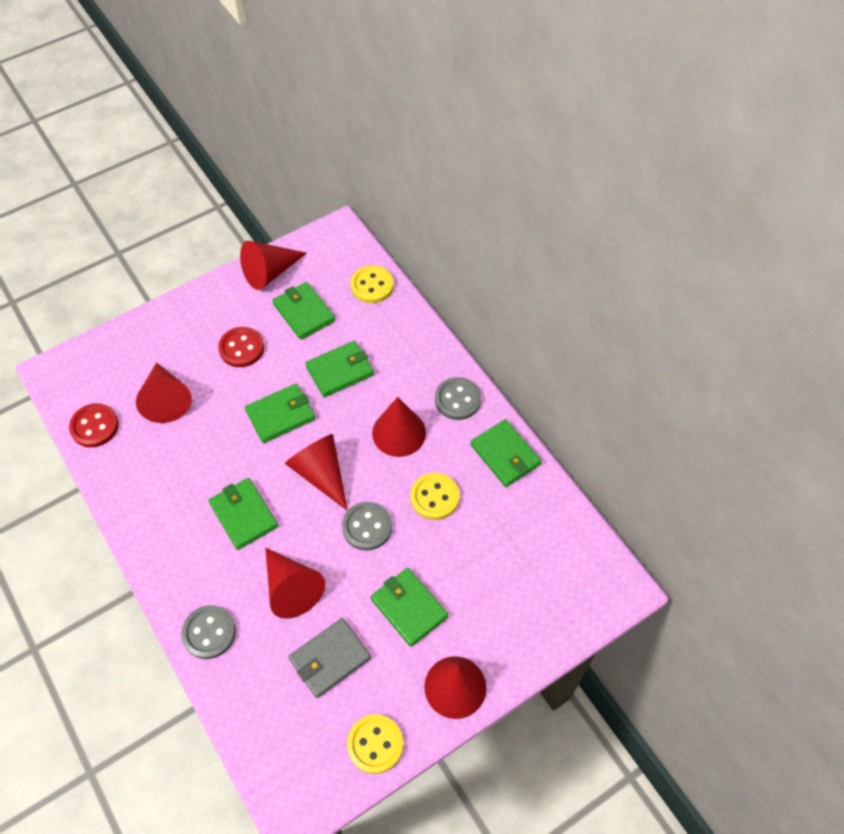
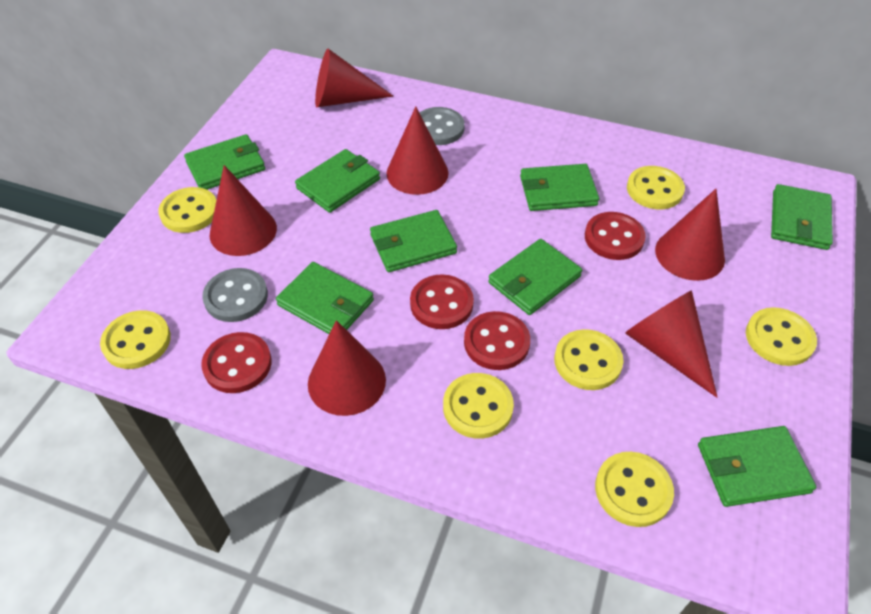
green wallet: [208,478,278,550] [245,384,315,443] [272,282,335,340] [305,341,374,397] [371,568,448,647] [470,419,541,487] = 6 -> [184,134,265,190] [276,262,374,334] [295,149,380,213] [370,210,457,272] [488,239,582,315] [520,164,599,211] [698,426,816,507] [771,184,833,250] = 8
grey button: [181,605,236,659] [342,502,392,551] [435,377,481,420] = 3 -> [202,268,268,322] [419,107,465,145] = 2
grey wallet: [289,618,371,698] = 1 -> none = 0
red button: [69,403,119,447] [218,327,264,367] = 2 -> [201,332,272,393] [410,274,474,329] [464,311,530,370] [585,212,646,260] = 4
yellow button: [347,714,403,774] [351,265,394,303] [410,473,459,520] = 3 -> [100,310,171,369] [158,187,216,233] [443,373,514,439] [554,329,623,390] [595,452,674,527] [627,166,685,209] [746,307,817,366] = 7

